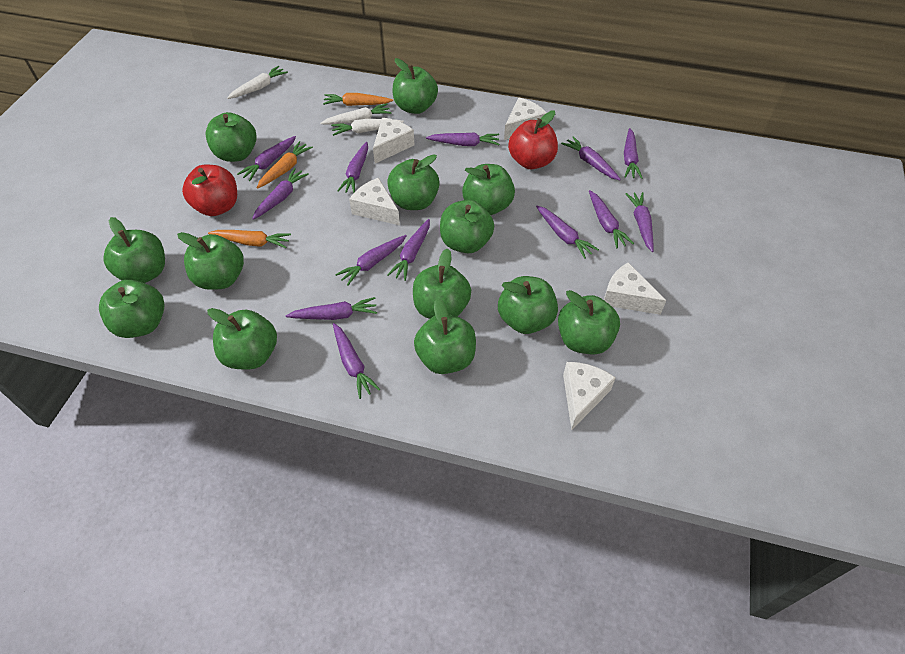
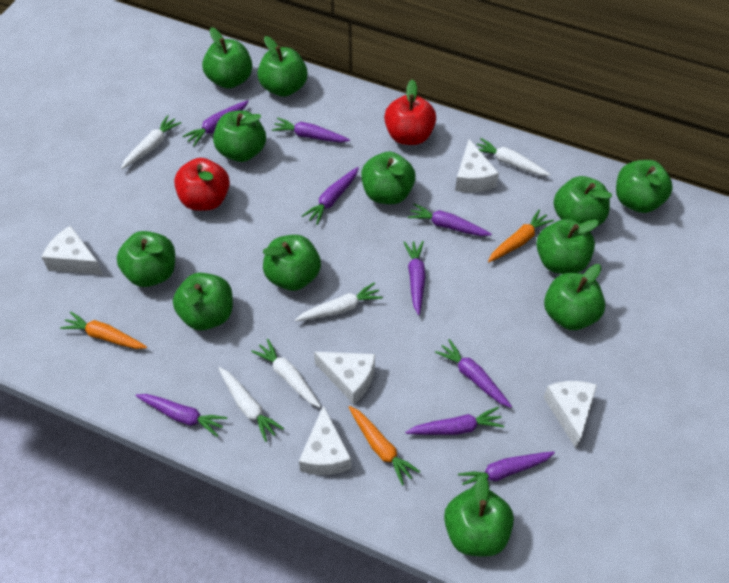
green apple: [99,280,165,338] [103,217,165,283] [177,232,244,290] [206,112,257,162] [207,308,277,369] [387,154,440,210] [393,58,438,114] [413,248,471,319] [414,298,476,374] [440,200,494,253] [462,164,515,215] [498,276,558,334] [558,290,620,354] = 13 -> [117,231,175,287] [173,273,233,330] [202,27,252,89] [213,110,266,162] [257,36,308,97] [263,235,321,291] [361,151,416,204] [444,475,514,557] [536,219,599,274] [544,264,605,330] [553,176,612,226] [616,160,673,213] = 12
purple carrot: [237,136,296,181] [252,168,309,220] [286,297,377,320] [333,323,380,399] [335,235,407,286] [337,141,368,193] [387,219,430,281] [426,132,499,146] [536,206,599,259] [561,136,621,180] [589,190,634,249] [624,128,642,179] [625,192,654,252] = 13 -> [135,394,227,437] [182,100,249,146] [272,117,350,143] [302,167,359,225] [404,241,426,315] [405,407,504,435] [408,203,492,236] [435,339,512,408] [458,451,555,487] = 9
white carrot: [227,66,288,99] [320,103,392,125] [331,119,404,136] = 3 -> [121,115,181,169] [218,367,284,442] [251,339,321,408] [295,282,383,321] [477,138,551,176] = 5

